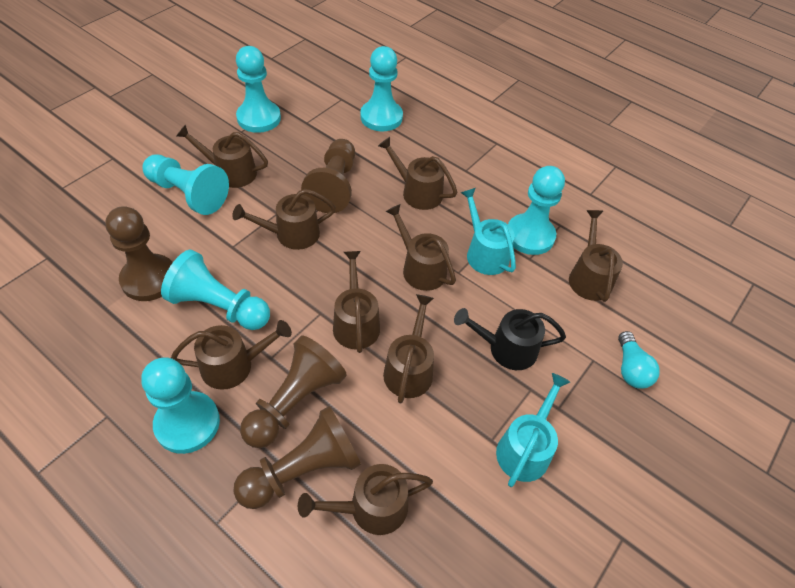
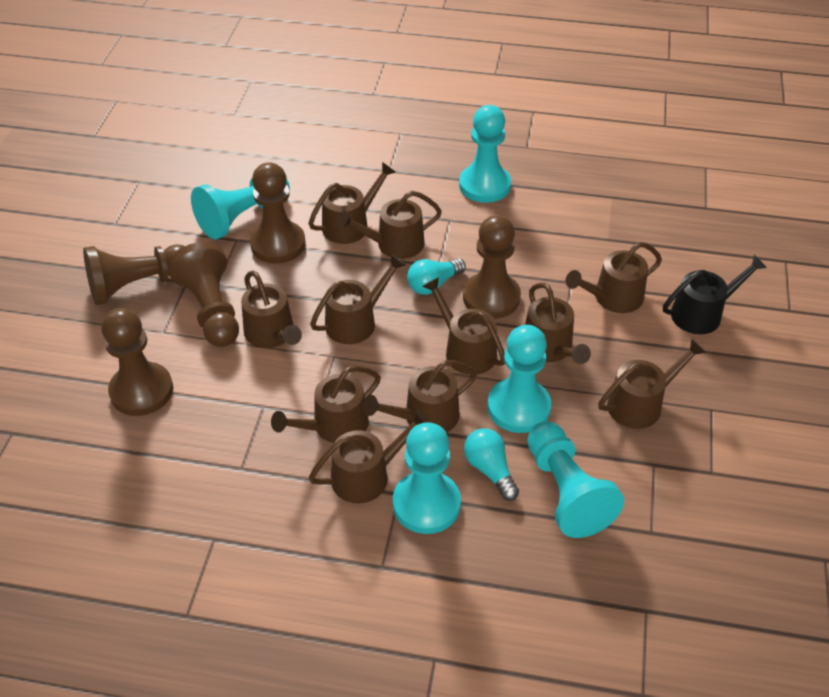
brown pawn: [105,206,173,301] [233,406,361,509] [240,336,347,448] [301,139,355,213] = 4 -> [83,244,185,305] [101,308,173,416] [168,242,239,347] [250,162,306,263] [463,215,521,319] = 5
brown watering can: [171,320,292,390] [176,125,268,188] [232,189,336,250] [298,464,433,535] [333,251,380,353] [378,137,457,210] [383,294,434,403] [386,204,456,291] [569,210,623,302] = 9 -> [241,270,302,348] [271,366,381,443] [308,162,395,244] [309,409,431,503] [310,254,406,344] [337,191,442,259] [363,360,476,433] [423,277,505,375] [525,283,591,364] [566,242,662,313] [598,339,706,429] = 11
turquoise light bulb: [618,331,660,389] = 1 -> [407,259,466,295] [464,428,519,501] = 2
turquoise pawn: [141,357,220,454] [143,155,229,215] [161,250,270,330] [236,46,281,133] [360,46,403,131] [508,166,565,255] = 6 -> [191,178,290,240] [393,422,461,534] [459,105,511,203] [487,325,551,433] [527,422,624,538] = 5
turquoise watering can: [460,188,516,275] [496,373,570,487] = 2 -> none = 0

